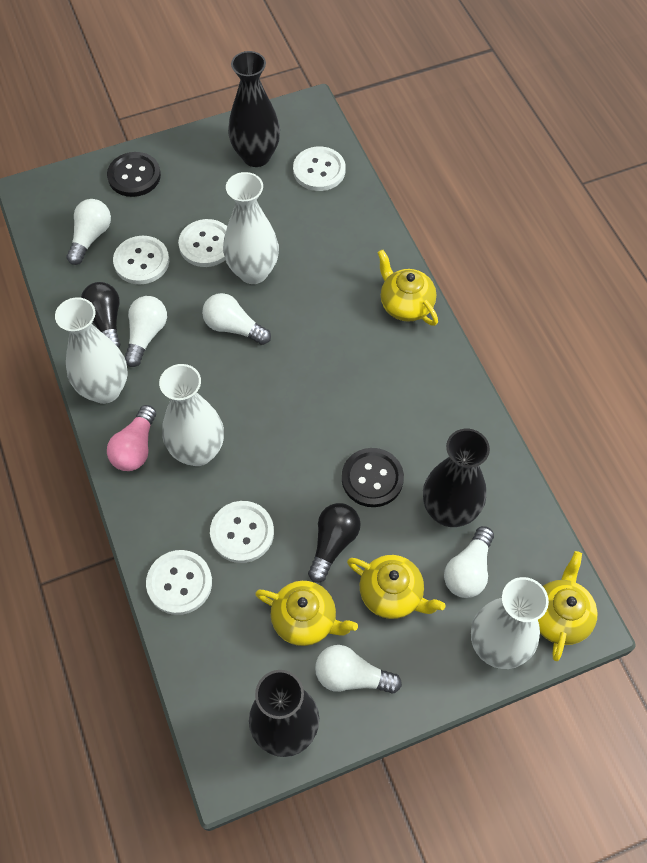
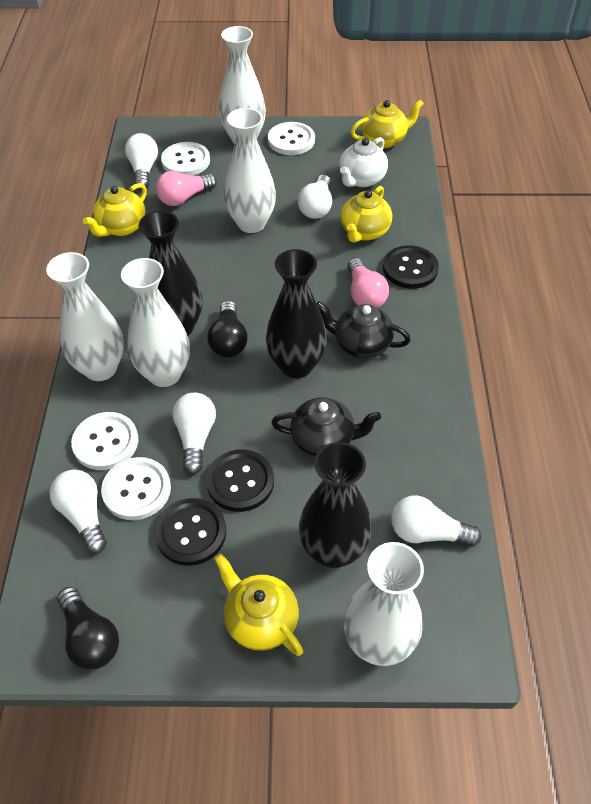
black button: [107,152,161,197] [342,448,404,507] = 2 -> [155,498,226,566] [206,450,274,512] [383,245,439,289] = 3
black teapot: none = 0 -> [271,397,381,457] [317,301,411,359] = 2
pink light bulb: [107,405,156,471] = 1 -> [156,171,217,206] [347,258,389,308] = 2
white button: [113,236,169,284] [146,550,212,615] [178,219,227,267] [210,501,274,563] [293,147,345,191] = 5 -> [71,412,139,470] [101,457,171,520] [161,142,210,176] [268,122,315,155] = 4
white teapot: none = 0 -> [339,137,388,187] = 1
white vase: [55,297,128,404] [159,364,224,466] [223,172,279,284] [471,577,549,669] = 4 -> [46,252,124,381] [121,258,190,387] [219,26,266,144] [224,108,276,233] [344,542,424,666] = 5

